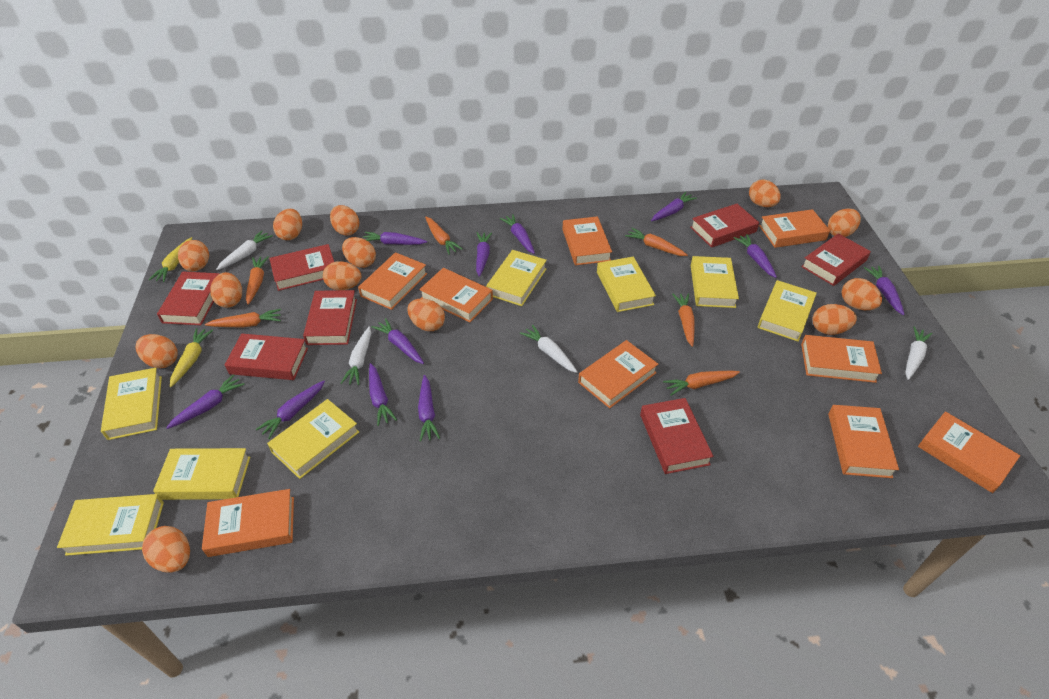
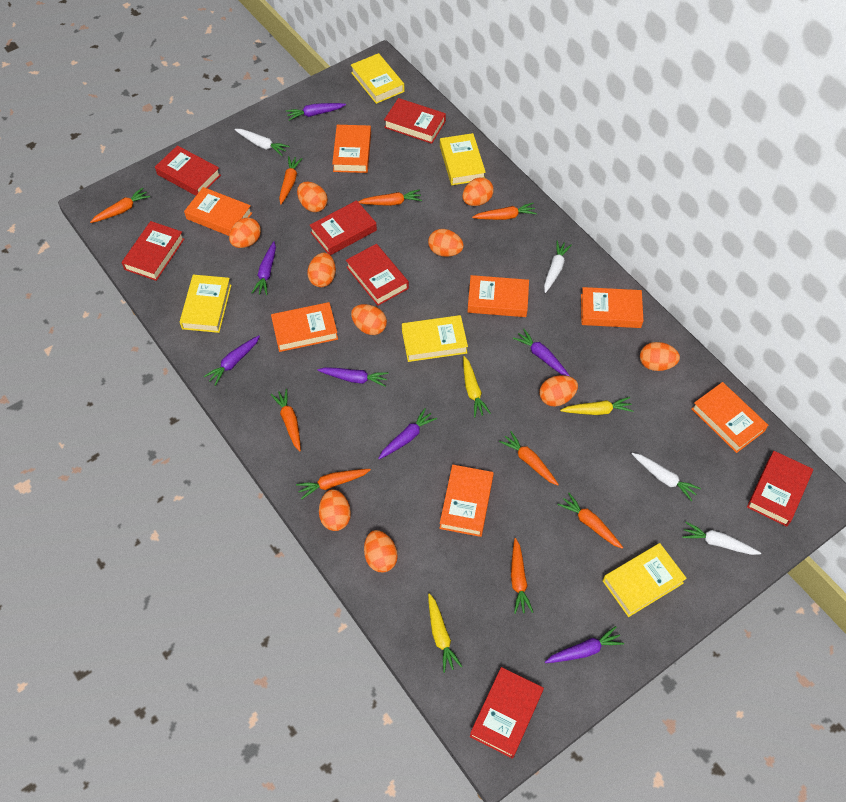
orange book: [202,489,294,557] [358,252,427,310] [419,268,493,322] [562,216,612,265] [578,340,658,408] [759,209,830,248] [801,335,882,383] [828,405,899,478] [918,411,1020,493] = 9 -> [184,187,252,236] [271,302,338,352] [332,125,371,173] [439,465,494,537] [467,275,529,317] [581,287,643,328] [692,382,768,453] = 7
orange carrot: [205,309,281,327] [246,256,269,304] [425,217,462,255] [625,228,688,256] [663,371,740,396] [672,293,694,347] = 6 -> [90,187,150,223] [271,389,301,451] [279,156,303,204] [296,469,371,500] [358,189,422,206] [472,203,537,220] [499,431,559,486] [511,538,533,614] [558,493,623,549] = 9
orange egg: [136,334,178,368] [142,526,190,573] [178,240,209,272] [210,272,242,308] [273,209,302,240] [323,261,362,290] [330,205,359,236] [342,237,376,268] [407,298,445,331] [749,179,781,207] [812,304,857,335] [828,208,861,237] [842,278,882,310] = 13 -> [229,218,261,248] [297,182,328,212] [307,253,336,287] [319,489,351,531] [351,304,387,335] [364,530,398,573] [428,229,464,257] [462,177,494,206] [539,375,578,407] [640,342,680,371] = 10
purple carrot: [166,374,245,429] [255,381,325,439] [363,232,427,245] [369,363,397,426] [371,318,424,364] [418,375,440,442] [476,232,492,277] [500,214,535,254] [651,192,697,221] [734,234,777,278] [864,266,905,315] = 11 -> [204,336,260,386] [252,241,276,295] [286,103,346,121] [317,367,389,387] [378,408,437,459] [513,329,570,376] [545,626,624,663] = 7
yellow book: [57,494,164,556] [101,368,162,440] [153,448,250,500] [267,399,359,479] [486,250,547,306] [597,256,656,312] [691,256,739,308] [758,280,817,342] = 8 -> [180,275,231,333] [351,53,404,104] [402,315,468,362] [440,133,486,185] [603,543,687,617] = 5
yellow carrot: [149,237,192,282] [170,328,213,387] = 2 -> [428,593,463,673] [463,356,491,417] [560,397,633,415] = 3

